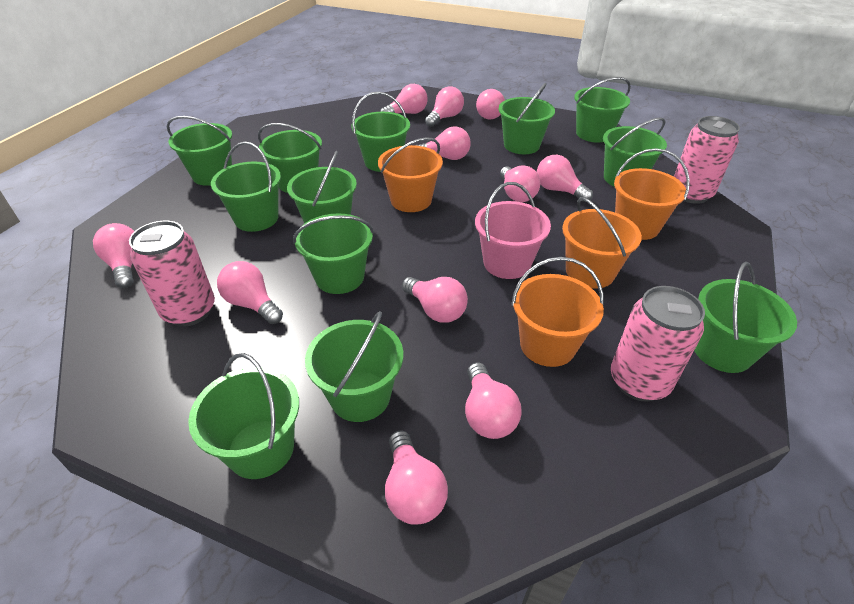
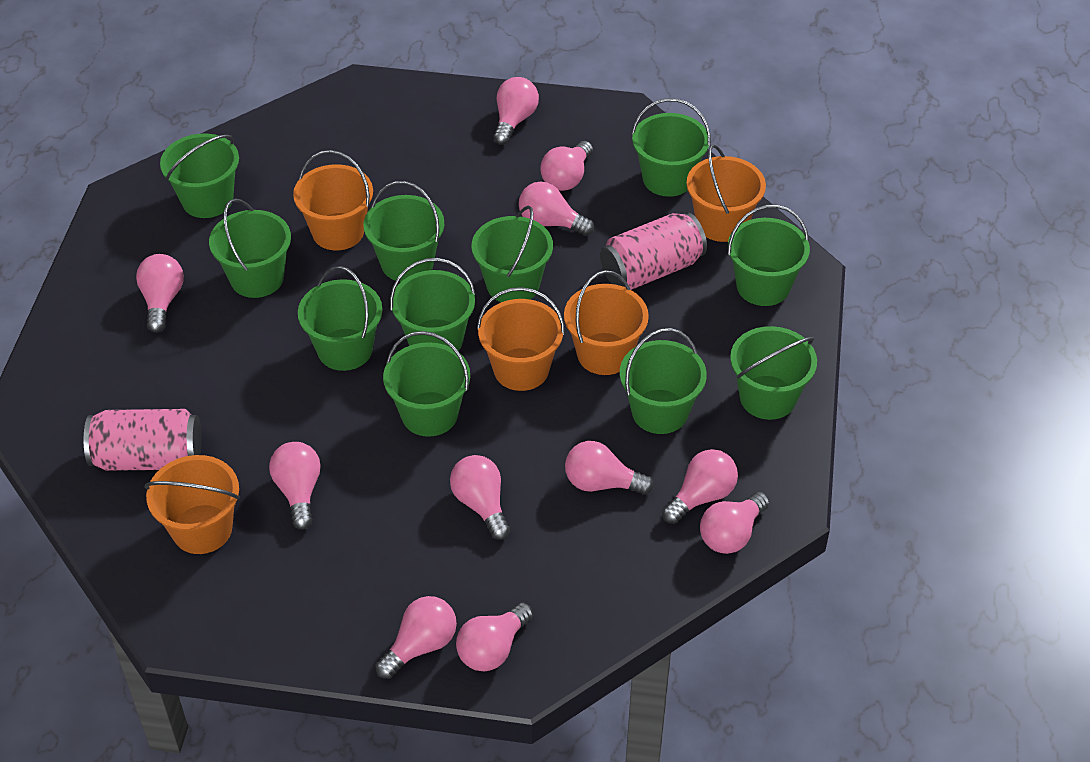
green bucket: [167,116,232,186] [188,353,299,479] [211,142,281,232] [258,123,322,193] [287,151,357,223] [293,213,374,294] [305,311,403,422] [351,92,410,172] [498,83,555,154] [574,77,631,142] [603,117,667,187] [694,262,797,373] = 12 -> [160,134,239,218] [209,198,291,298] [298,266,383,371] [364,181,444,282] [383,331,470,437] [390,258,476,351] [472,205,553,302] [620,328,707,434] [632,98,711,197] [728,205,810,306] [730,326,817,420] = 11
orange bucket: [378,137,443,212] [511,257,604,367] [562,197,642,289] [614,148,690,240] = 4 -> [145,455,240,554] [293,150,373,250] [477,287,565,391] [564,270,649,375] [686,144,766,242] = 5
pink bucket: [475,182,551,279] = 1 -> none = 0
pink can: [129,221,215,327] [611,286,705,402] [674,116,740,204] = 3 -> [84,409,202,471] [600,212,707,290] = 2

